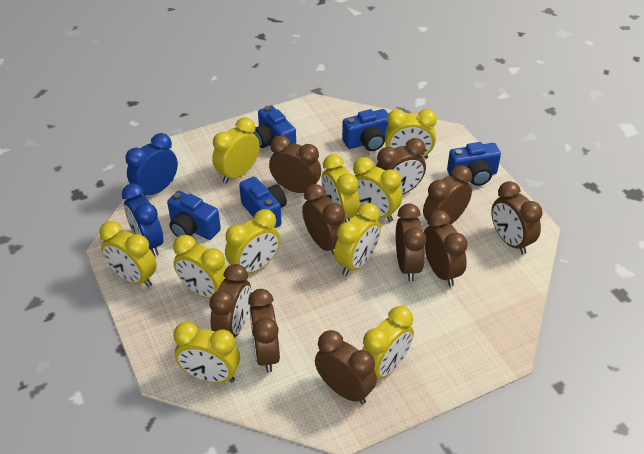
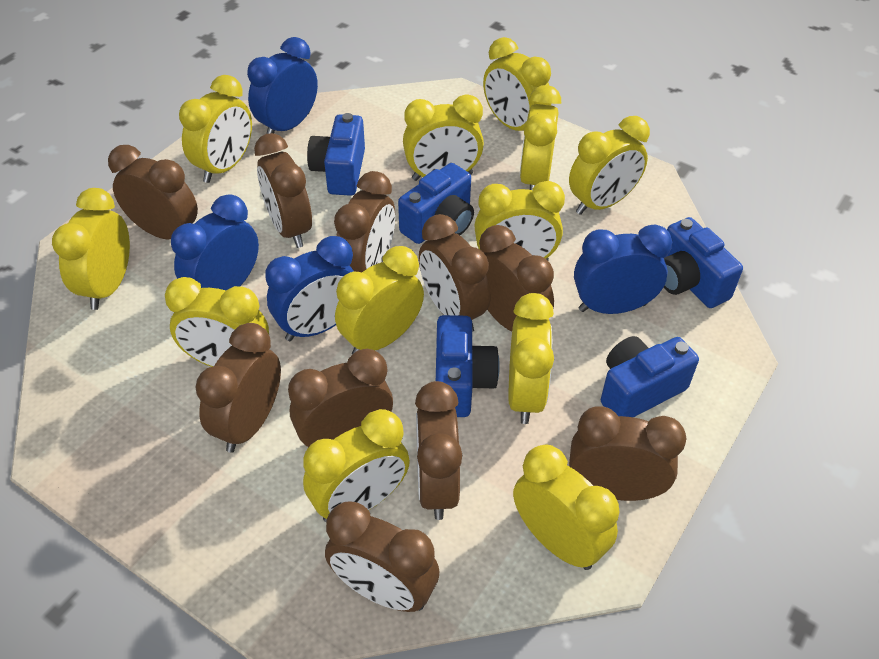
blue clock: [122,183,163,256] [126,133,178,196] = 2 -> [171,194,259,290] [247,37,318,134] [265,236,354,341] [574,224,672,314] = 4
yellow clock: [99,221,157,287] [173,235,227,299] [173,322,240,383] [212,117,260,184] [225,209,280,274] [321,154,360,222] [334,203,381,276] [353,157,402,222] [362,306,414,379] [385,109,437,159] = 10 -> [52,188,130,310] [165,277,269,367] [179,75,252,183] [303,409,410,522] [335,246,424,354] [403,94,484,181] [474,181,565,260] [483,37,551,131] [509,293,554,424] [513,444,620,570] [520,85,561,190] [569,116,650,215] = 12

